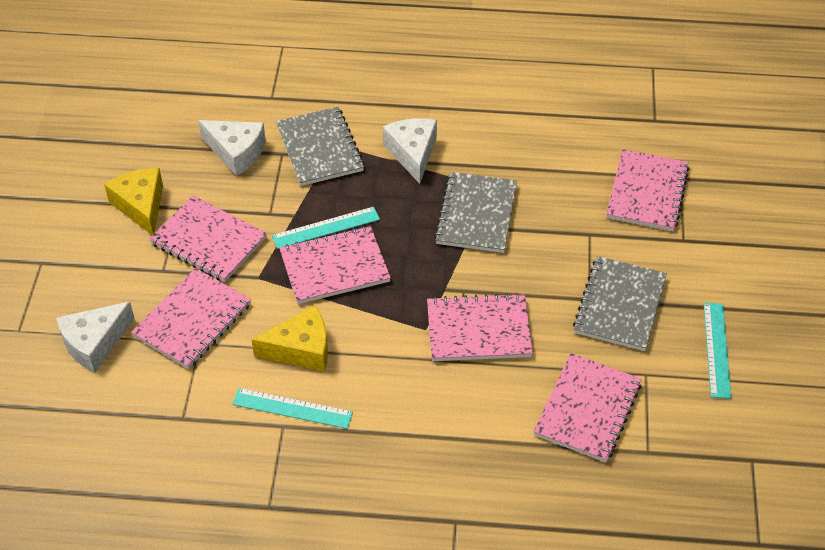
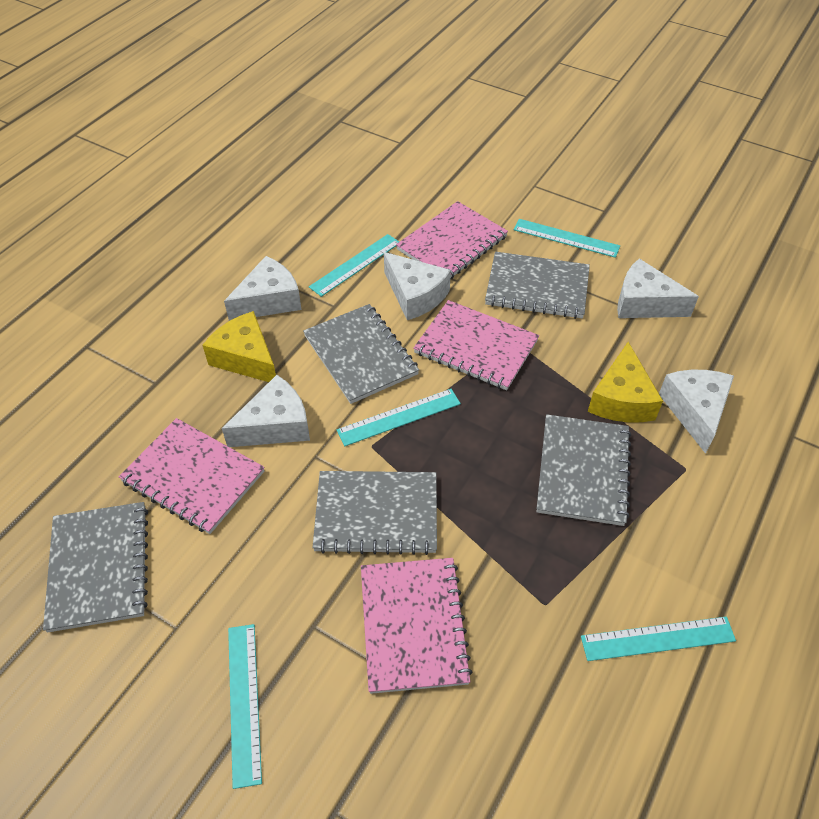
grey notebook: [276,107,364,186] [434,172,517,253] [573,256,667,351] = 3 -> [43,502,148,633] [303,304,419,404] [312,471,437,555] [485,252,590,319] [537,414,631,526] = 5
pink notebook: [131,268,251,369] [149,196,267,282] [279,226,391,304] [427,293,533,361] [533,353,642,462] [606,149,689,231] = 6 -> [119,418,265,534] [361,558,473,694] [396,201,508,279] [413,300,539,390] = 4
turquoise ruler: [232,388,353,429] [272,207,380,249] [703,303,731,399] = 3 -> [228,624,262,789] [309,234,399,297] [337,389,461,446] [513,219,620,258] [581,617,736,661] = 5
white cheese: [56,302,135,373] [198,120,266,176] [383,118,437,184] = 3 -> [222,375,310,447] [224,256,302,321] [384,252,451,320] [617,259,699,318] [659,370,734,454] = 5

